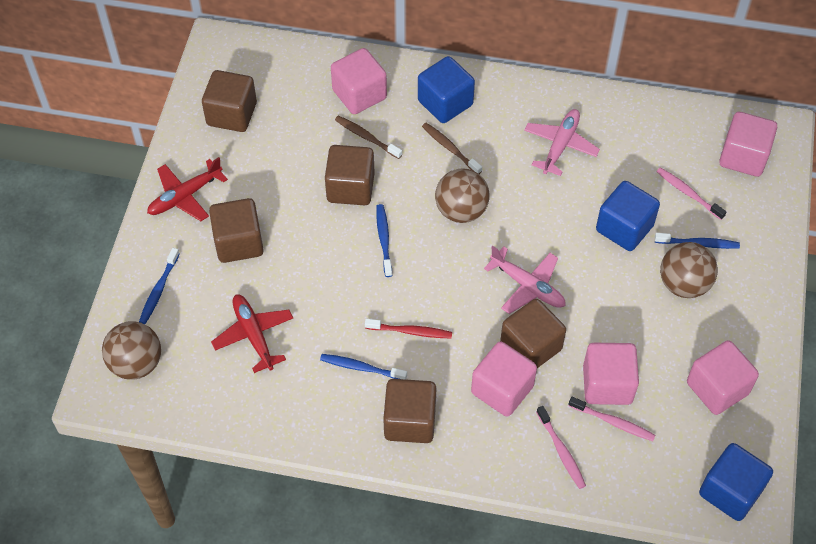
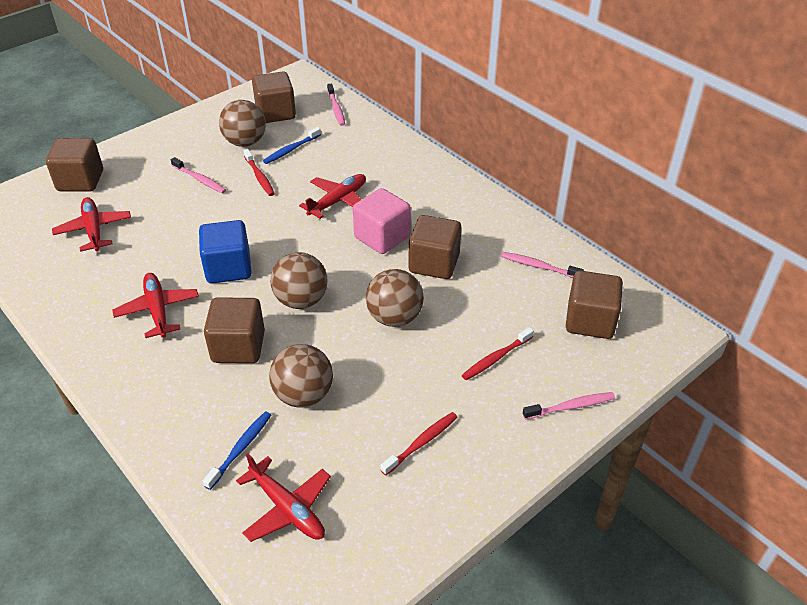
blue cube: [418,56,475,123] [596,181,660,251] [699,443,773,521] = 3 -> [199,220,252,283] = 1
blue toothbrush: [139,248,180,324] [320,354,407,379] [376,204,392,277] [655,233,740,249] = 4 -> [203,412,271,490] [263,127,321,164] = 2
brown ball: [102,321,161,380] [435,168,490,223] [660,242,718,298] = 3 -> [219,100,266,147] [269,344,333,408] [270,252,328,309] [366,269,424,327] = 4
brown toothbrush: [335,115,402,159] [422,123,482,174] = 2 -> none = 0
pink cube: [331,48,387,114] [471,341,537,417] [583,343,639,405] [687,340,759,415] [719,112,777,177] = 5 -> [353,188,411,254] = 1
pink plane: [484,246,566,314] [524,109,600,176] = 2 -> none = 0
pink toothbrush: [536,406,586,489] [568,397,656,441] [657,167,726,220] = 3 -> [171,157,226,193] [327,84,345,126] [501,252,584,278] [523,392,615,419] = 4
red plane: [147,157,228,221] [211,294,293,373] = 2 -> [52,197,131,252] [113,273,199,338] [236,453,331,542] [299,174,366,219] = 4
red toothbrush: [365,319,452,338] = 1 -> [243,149,275,196] [380,412,457,475] [462,327,534,380] = 3

